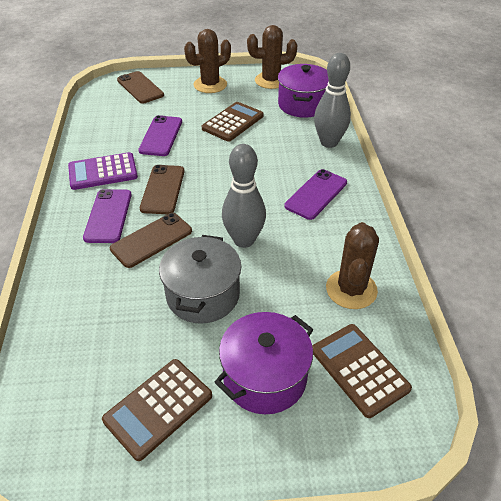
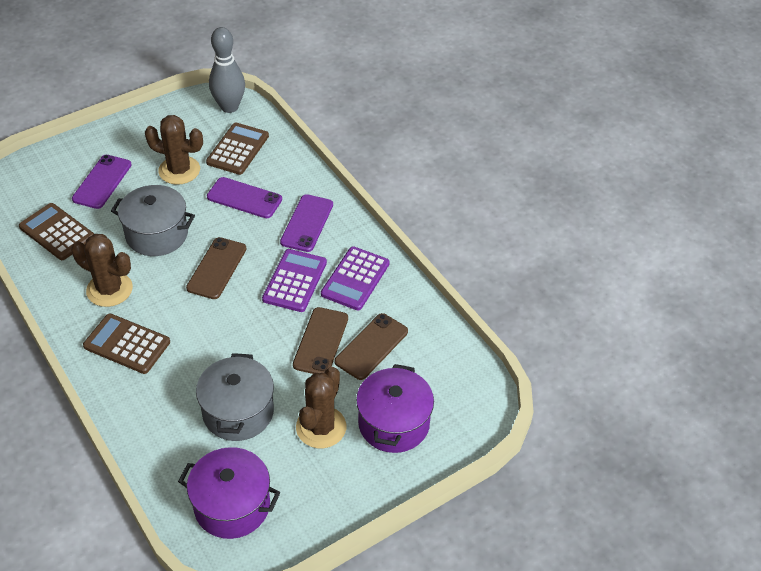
grey bowling pin: [222,144,266,248] [314,53,351,148] = 2 -> [209,27,245,113] = 1
grey pot: [159,235,241,324] = 1 -> [111,185,195,256] [196,353,274,441] = 2
purple calculator: [68,152,138,190] = 1 -> [262,249,327,312] [321,246,390,310] = 2

